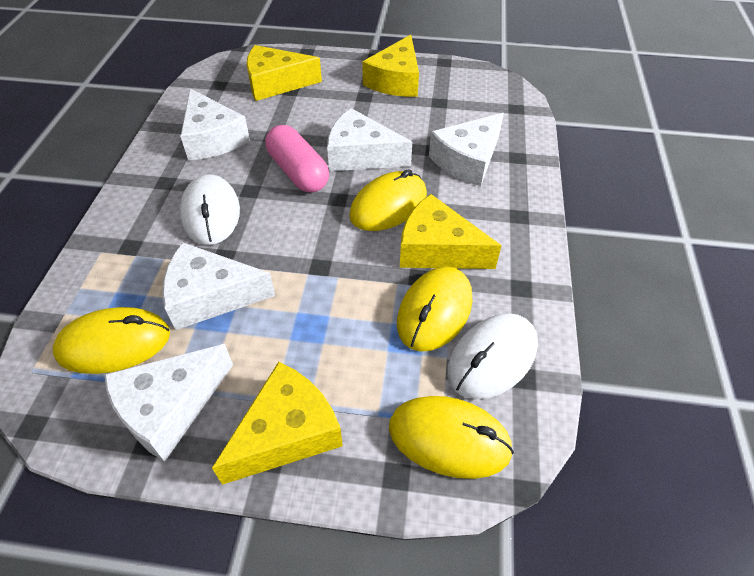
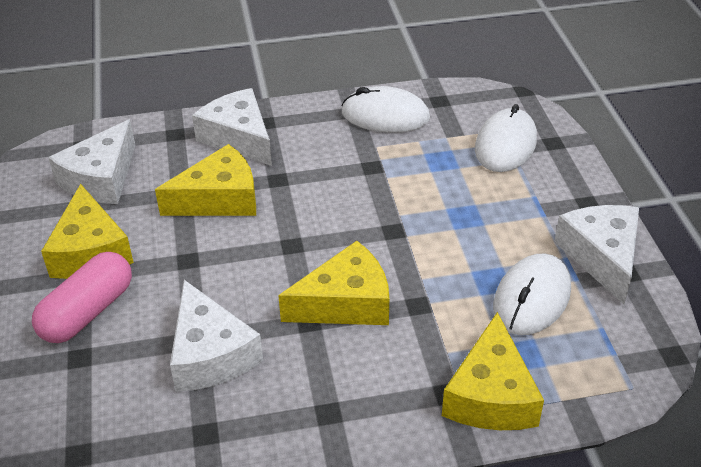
white cheese: [104,344,233,462] [162,242,275,330] [180,88,250,161] [327,108,412,171] [429,113,504,186] = 5 -> [48,119,135,204] [170,280,263,392] [192,88,272,166] [554,205,639,304] = 4
white mouse: [180,174,240,245] [447,313,538,399] = 2 -> [341,86,430,133] [475,104,537,172] [493,253,571,335] = 3
yellow mouse: [53,307,170,374] [349,169,427,231] [389,396,514,479] [397,266,472,352] = 4 -> none = 0

